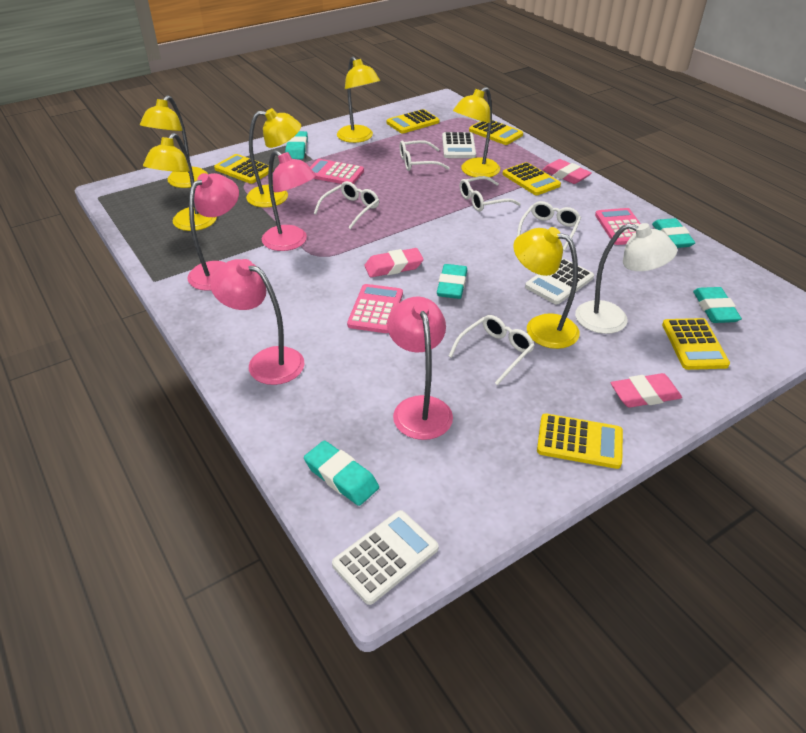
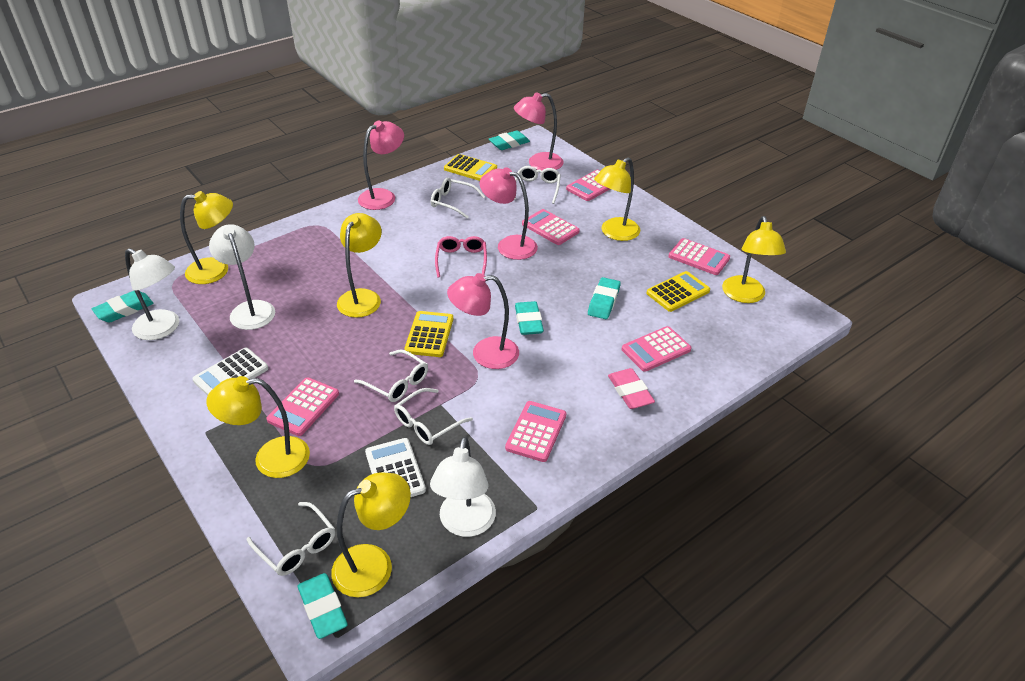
pink calculator: [310,159,364,184] [347,284,403,333] [595,208,641,245] = 3 -> [267,377,339,436] [505,401,566,462] [522,209,580,245] [566,170,610,201] [622,326,691,372] [668,238,730,275] = 6
pink eraser: [364,248,424,277] [542,159,592,184] [611,373,682,408] = 3 -> [608,368,655,409] = 1
pink glasses: none = 0 -> [435,236,487,277] = 1
white calculator: [332,510,439,605] [442,132,476,158] [525,258,594,304] = 3 -> [192,348,268,396] [365,438,426,497] = 2
white lamp: [575,223,677,334] = 1 -> [125,248,179,340] [209,224,275,330] [430,437,496,537] = 3
yellow calculator: [214,154,269,184] [387,109,439,133] [469,120,523,145] [503,162,561,195] [537,413,623,469] [662,318,730,370] = 6 -> [404,311,453,357] [444,154,497,181] [647,271,710,312] = 3

